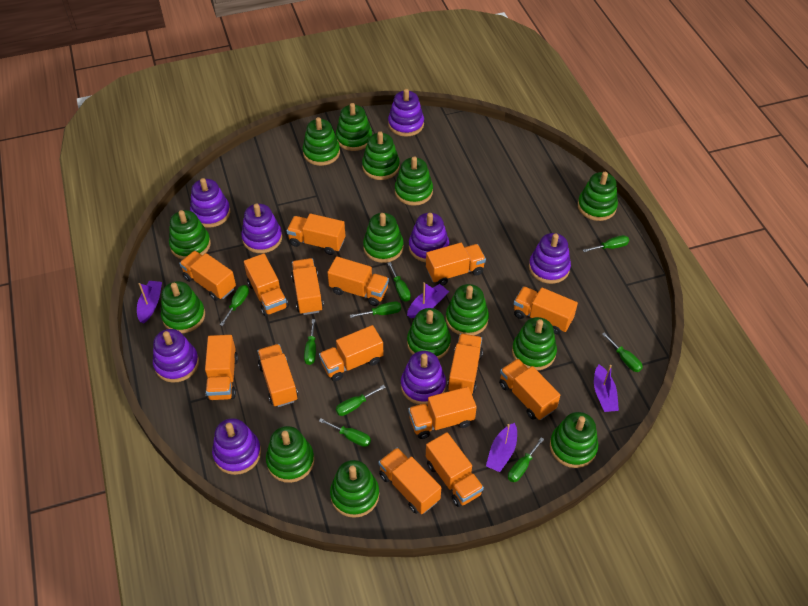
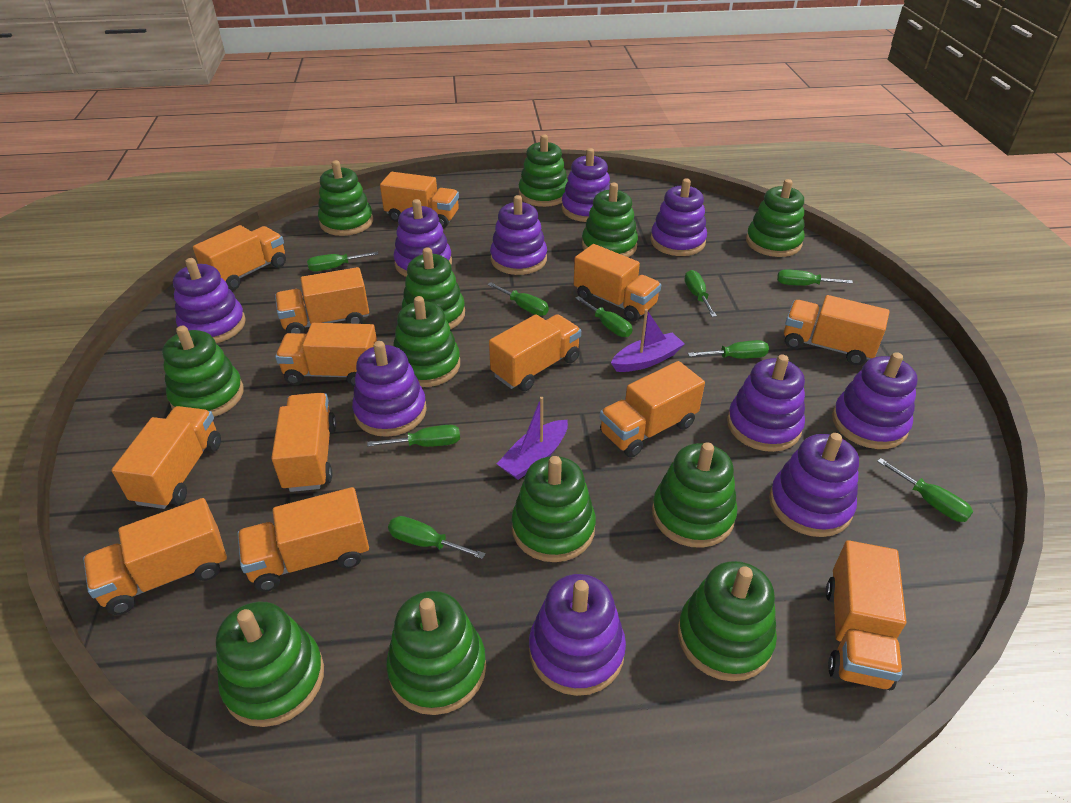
green stacking toy: [161,281,205,333] [169,210,211,260] [266,426,314,483] [303,117,340,166] [330,460,379,518] [336,103,372,151] [362,131,400,180] [363,213,404,263] [395,156,433,206] [407,308,451,359] [446,284,489,335] [512,317,557,370] [550,412,598,468] [578,172,618,221] = 14 -> [162,326,244,417] [216,601,324,727] [318,160,373,236] [386,591,486,715] [393,296,460,387] [402,247,465,329] [511,456,596,562] [519,134,568,207] [582,183,638,257] [652,442,737,548] [678,561,777,681] [746,179,804,257] = 12
orange truck: [179,251,236,301] [205,335,238,400] [244,253,288,316] [257,344,298,407] [287,213,345,255] [291,258,324,315] [319,325,384,381] [327,256,389,306] [379,447,441,514] [408,387,477,439] [426,243,486,286] [426,432,484,507] [447,334,483,394] [499,359,560,420] [514,286,578,334] = 15 -> [83,498,227,615] [112,406,221,509] [193,225,286,290] [237,487,369,592] [271,393,336,492] [275,267,369,334] [275,323,377,386] [380,172,459,228] [489,314,581,391] [574,244,661,322] [600,361,705,457] [784,295,890,365] [826,540,906,690] = 13
purple boat: [137,281,162,323] [407,282,449,318] [486,423,517,472] [594,364,619,412] = 4 -> [497,397,568,480] [611,309,685,372] = 2
purple stacking toy: [153,329,199,383] [190,178,230,228] [212,418,261,475] [241,204,282,253] [388,89,424,137] [401,351,446,405] [409,213,449,262] [529,233,571,284] = 8 -> [173,258,246,343] [352,341,427,437] [393,199,452,277] [490,195,547,275] [529,574,626,696] [562,148,610,222] [650,178,707,256] [727,355,805,452] [769,433,859,537] [832,352,918,449] = 10

